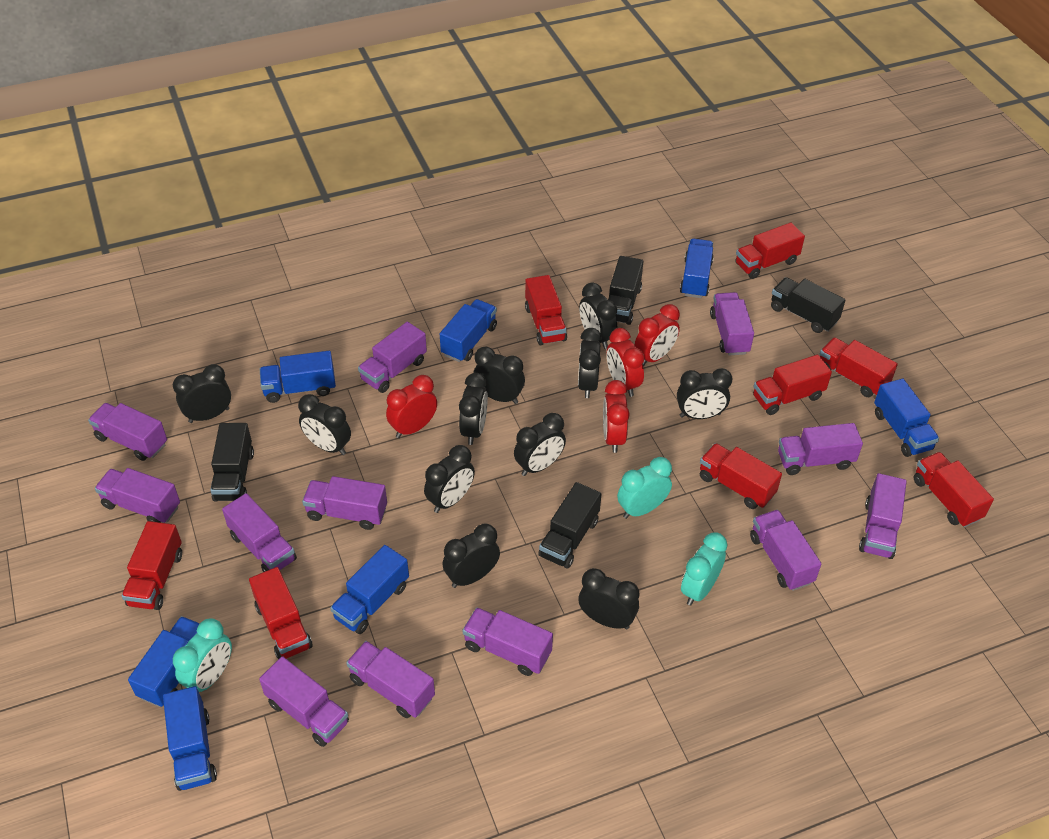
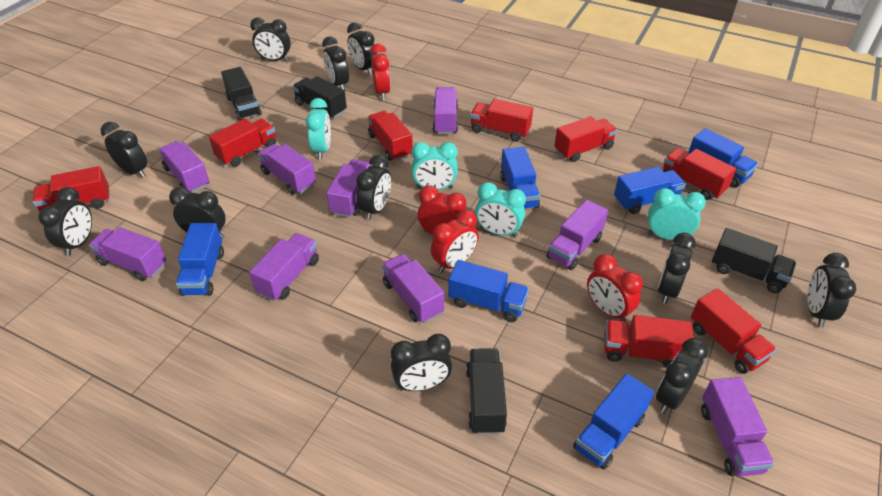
blue truck: [128,616,200,707] [163,686,217,791] [260,351,336,403] [330,545,409,634] [440,299,497,362] [680,238,714,298] [874,379,939,457] = 7 -> [176,223,224,296] [448,260,529,322] [500,147,540,209] [573,374,654,469] [614,167,686,214] [688,128,758,188] = 6
purple truck: [88,403,167,461] [95,468,180,523] [222,493,297,572] [259,656,349,747] [302,476,387,530] [346,641,435,718] [358,322,427,393] [463,607,553,676] [710,292,754,355] [750,510,822,591] [778,423,863,475] [859,473,907,559] = 12 -> [89,227,166,281] [159,141,209,193] [249,233,319,301] [258,144,316,195] [327,159,373,218] [382,254,444,323] [433,87,458,134] [547,200,608,270] [701,377,774,476] = 9
turquoise clock: [173,619,232,692] [617,457,672,519] [681,532,728,606] = 3 -> [306,98,331,159] [412,142,458,190] [475,182,526,237] [648,188,706,240] = 4

